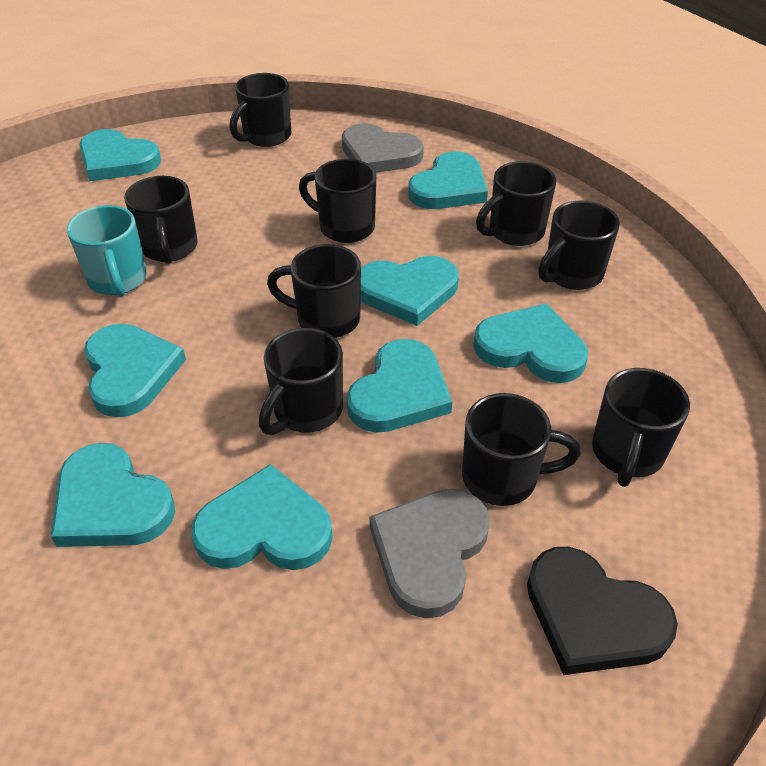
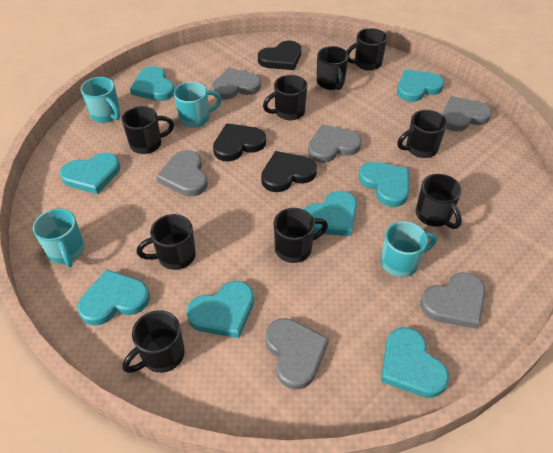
black heart: [527,547,678,675] = 1 -> [213,123,266,162] [258,41,301,70] [261,151,317,192] = 3
grey heart: [342,123,424,173] [369,489,490,618] = 2 -> [156,150,207,197] [211,68,261,100] [265,318,329,390] [308,124,362,163] [420,272,485,329] [442,96,492,132] = 6
turquoise mug: [67,205,147,297] = 1 -> [33,208,85,268] [81,77,120,123] [174,82,222,128] [381,221,437,277] = 4

